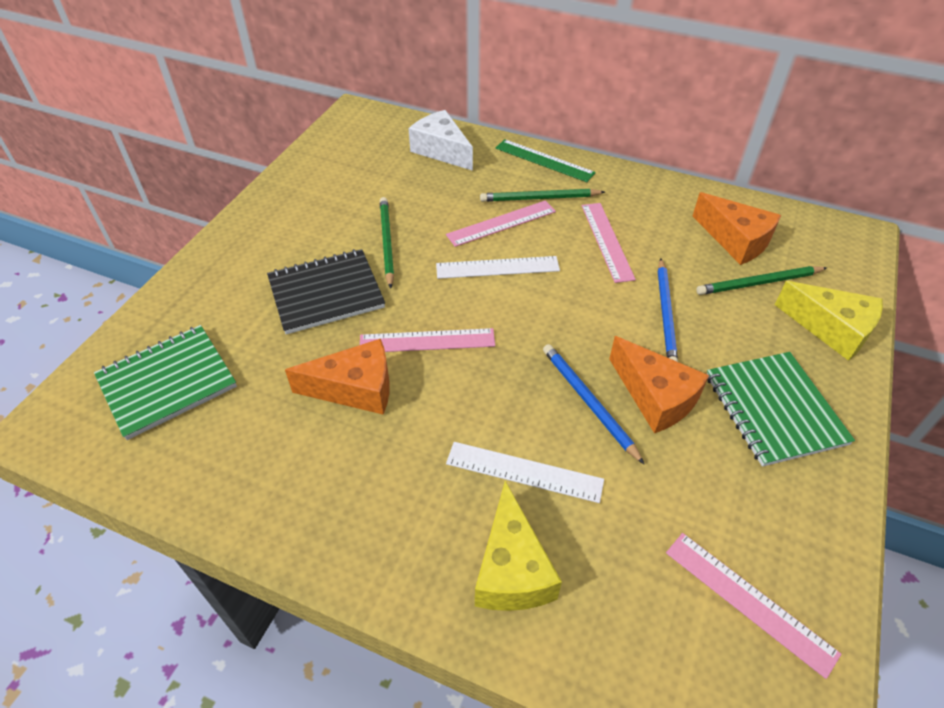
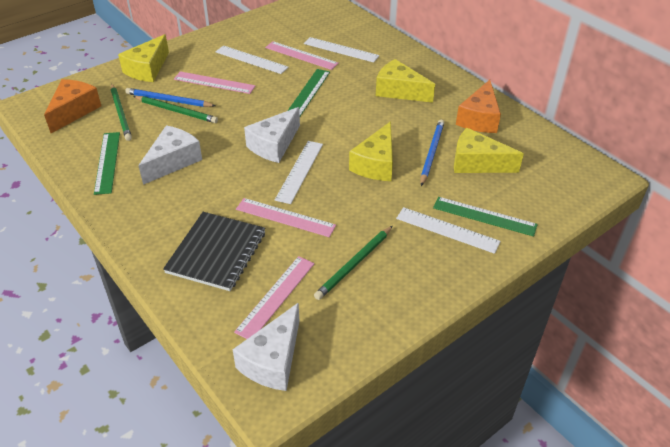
green notebook: [94,325,237,440] [707,352,855,467] = 2 -> none = 0
green ruler: [496,139,596,182] = 1 -> [94,132,120,195] [288,69,330,116] [433,197,538,237] = 3
orange cheese: [285,339,390,415] [609,336,709,434] [692,192,781,265] = 3 -> [44,79,101,133] [456,80,501,133] = 2
white cheese: [408,110,473,171] = 1 -> [138,125,202,185] [232,302,299,391] [244,107,300,163] = 3
white ruler: [436,256,560,279] [446,442,604,503] = 2 -> [216,45,289,74] [275,141,323,204] [304,37,379,63] [396,207,501,254] = 4
yellow cheese: [475,481,562,611] [775,281,883,361] = 2 -> [118,34,169,82] [349,121,393,181] [376,59,435,103] [454,128,524,173] = 4

